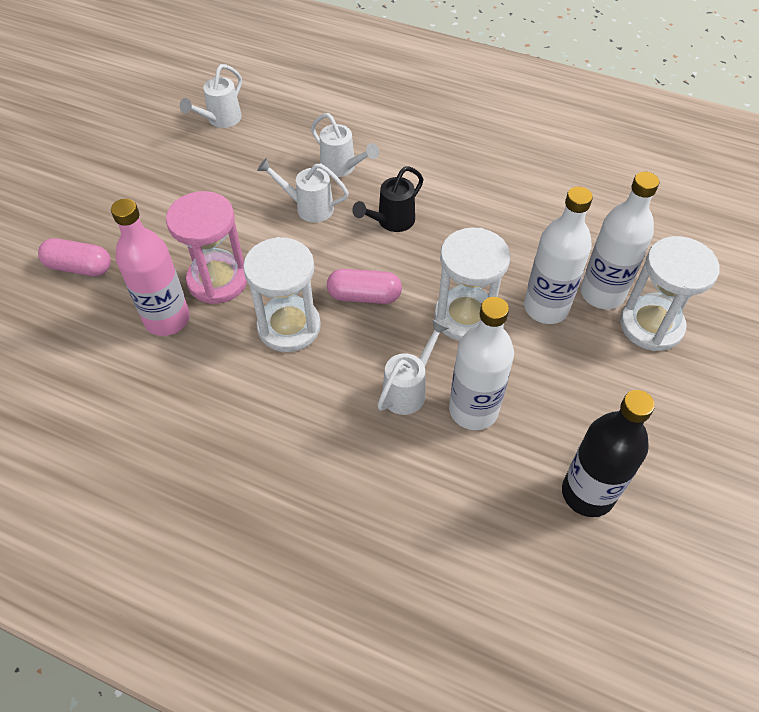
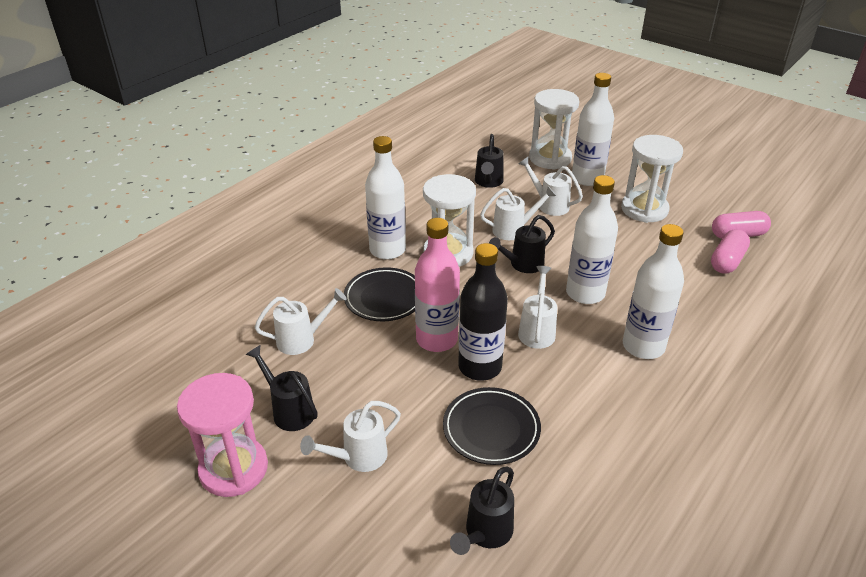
black plate: none = 0 -> [344,267,415,321] [443,387,541,465] = 2
black watering can: [352,167,424,232] = 1 -> [246,345,318,431] [450,467,514,555] [475,134,504,188] [489,215,555,273] = 4
white bottle: [449,297,514,430] [524,187,593,324] [581,172,659,309] = 3 -> [365,136,406,260] [566,175,618,304] [572,73,614,186] [623,224,684,359] = 4
white watering can: [180,64,242,128] [257,158,349,222] [311,113,379,177] [377,319,449,415] = 4 -> [255,288,347,355] [300,401,401,472] [480,186,556,240] [518,157,583,216] [518,266,557,349] = 5

